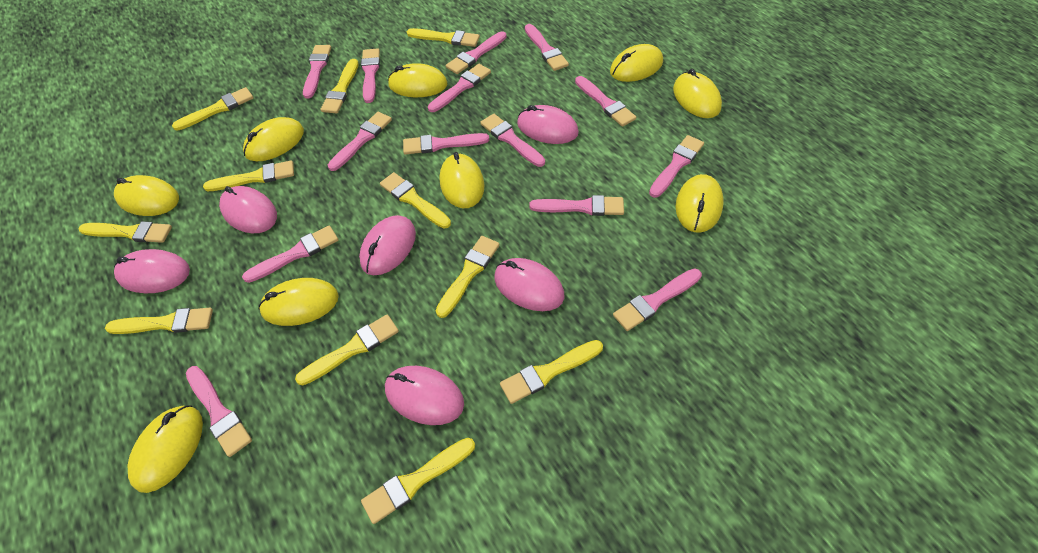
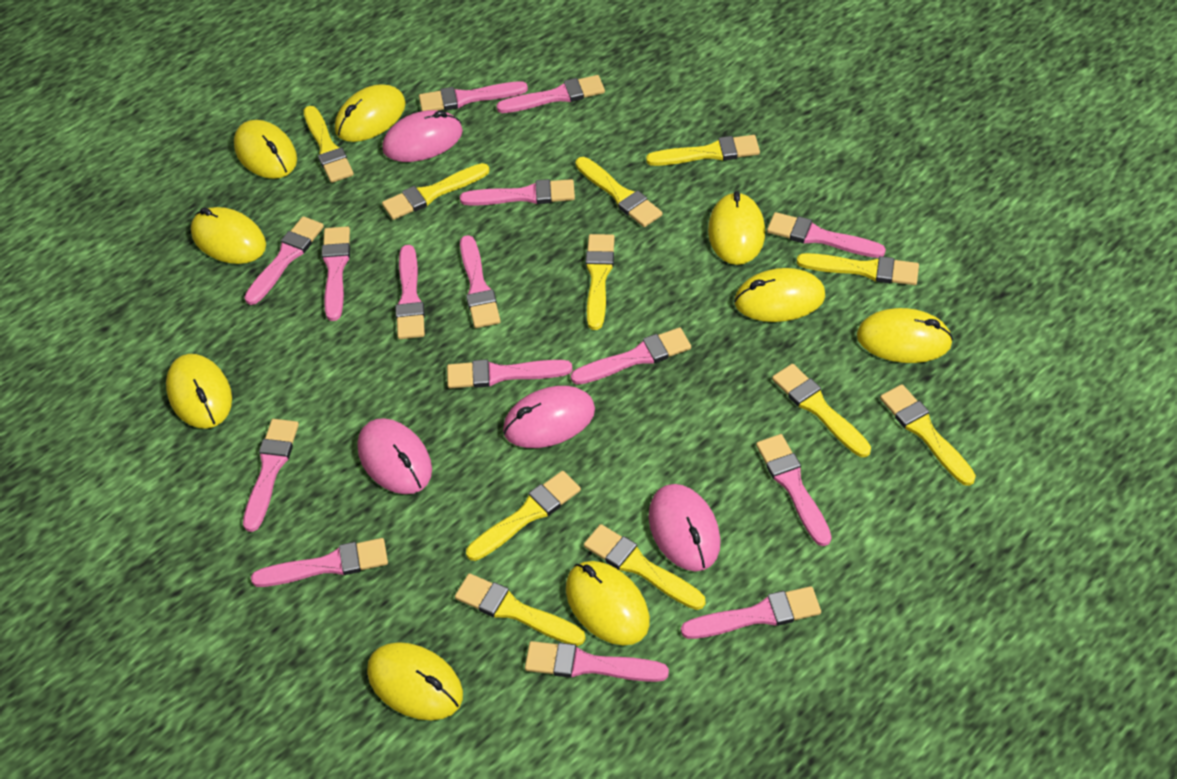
pink brush: [186,366,252,457] [242,226,338,283] [303,45,331,99] [328,112,392,171] [361,48,380,103] [403,133,489,155] [428,64,491,112] [446,31,507,74] [480,114,545,167] [525,24,569,71] [529,195,624,216] [575,76,636,127] [613,268,702,331] [649,135,704,198] = 14 -> [243,419,299,532] [244,216,324,305] [251,538,388,587] [322,226,350,321] [395,245,425,339] [419,81,528,111] [447,359,573,389] [460,179,575,206] [460,235,500,328] [496,75,605,113] [525,641,669,682] [571,327,691,385] [681,586,821,639] [756,434,832,546] [767,212,886,258] = 15
pink mouse: [114,249,190,293] [219,186,277,233] [359,215,416,275] [385,366,464,425] [494,258,564,311] [517,105,579,144] = 6 -> [357,418,432,494] [382,110,463,162] [503,386,595,448] [649,484,721,571] = 4

